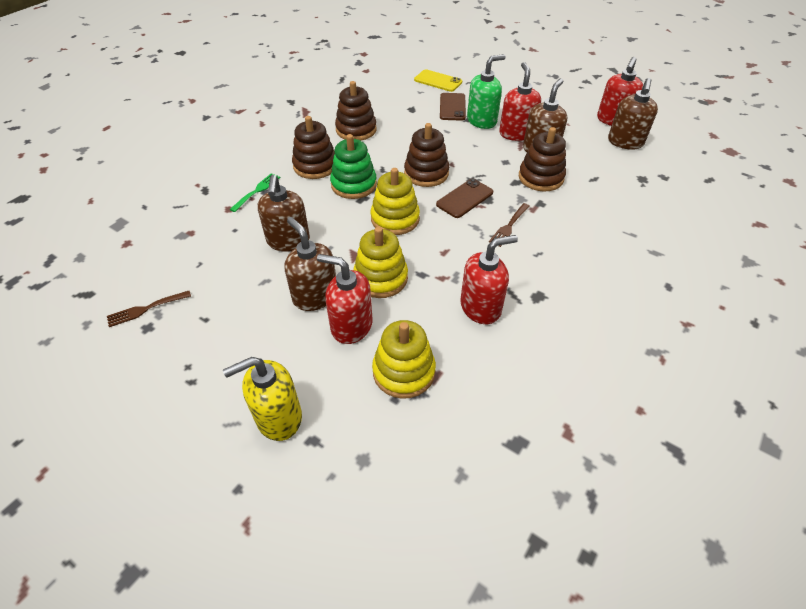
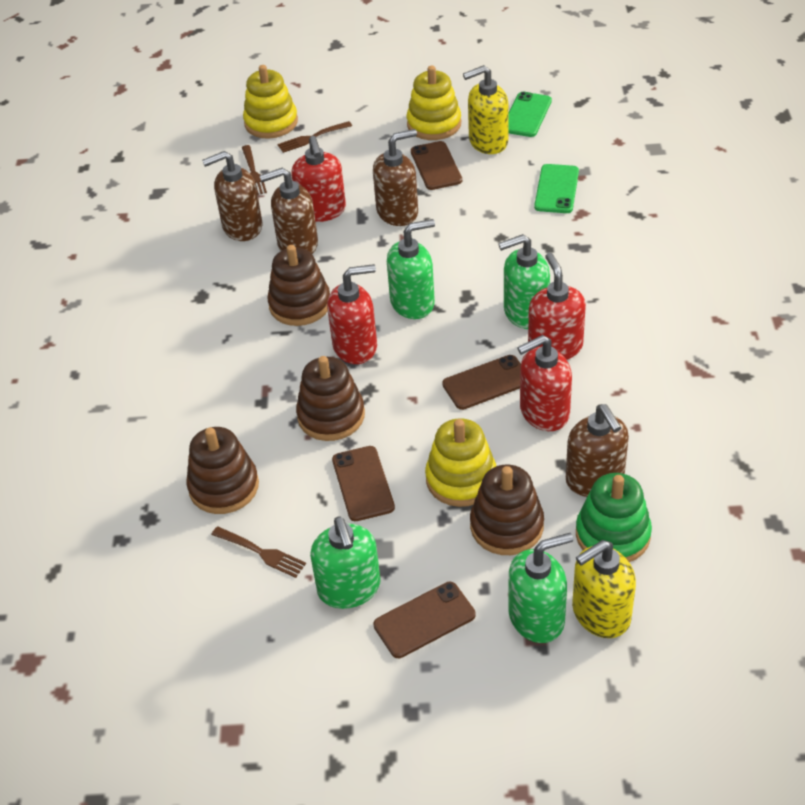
brown fork: [107,291,191,327] [489,203,530,247] = 2 -> [211,526,306,578] [242,145,267,195] [277,121,352,153] = 3
brown phone: [436,179,493,218] [440,93,466,121] = 2 -> [332,446,395,521] [373,582,476,658] [411,141,462,190] [442,355,521,410] = 4
green fork: [230,173,280,212] = 1 -> none = 0
green phone: none = 0 -> [508,92,552,137] [534,164,579,213] = 2
green soap dispenser: [467,54,506,129] = 1 -> [310,517,381,609] [387,219,435,319] [498,234,550,329] [509,533,573,643] = 4
yellow phone: [414,69,462,92] = 1 -> none = 0
yellow soap dispenser: [223,357,302,441] = 1 -> [463,65,508,154] [572,540,636,638] = 2

